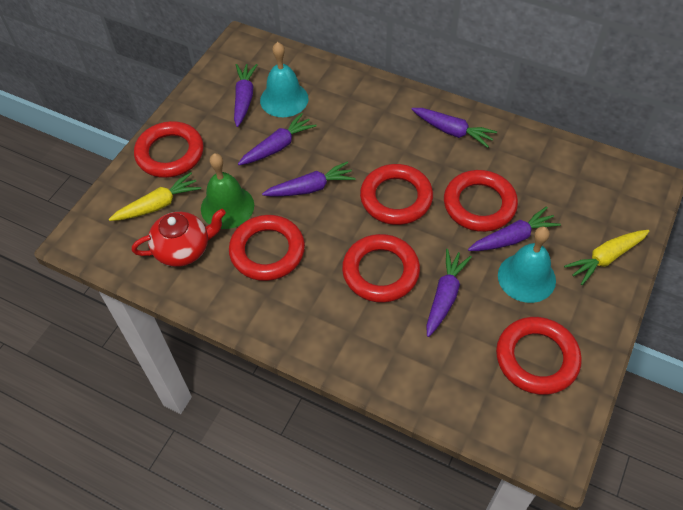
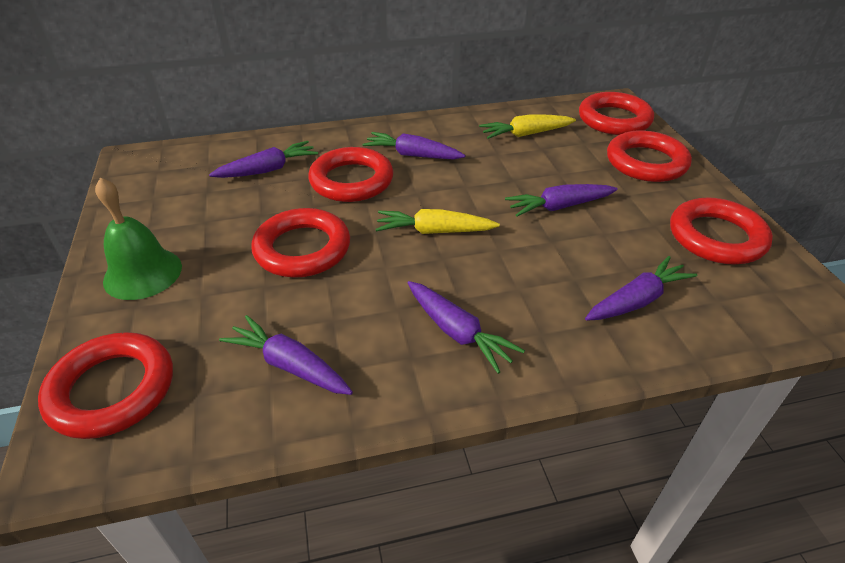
red teapot: [132,209,226,267] = 1 -> none = 0
turquoise bell: [260,42,309,117] [498,227,556,303] = 2 -> none = 0

